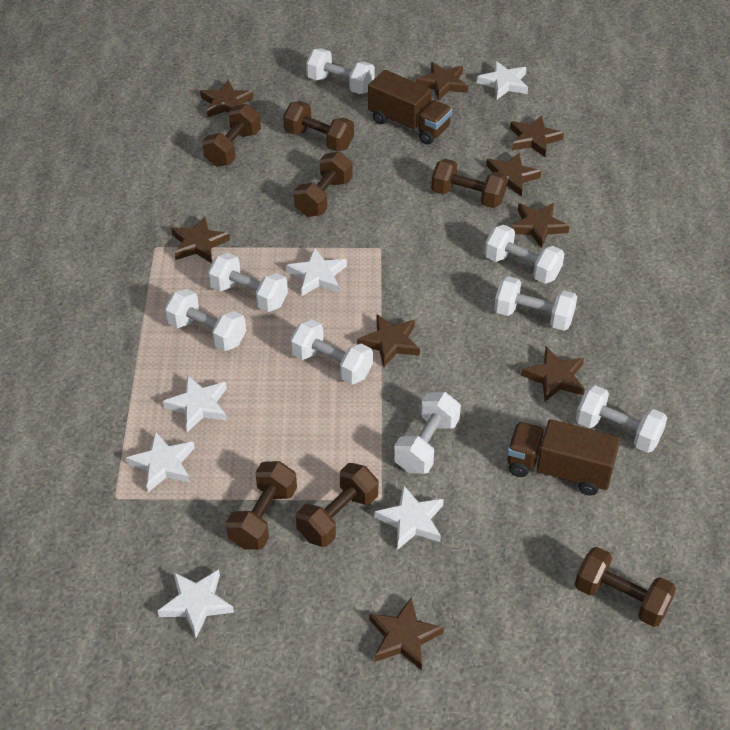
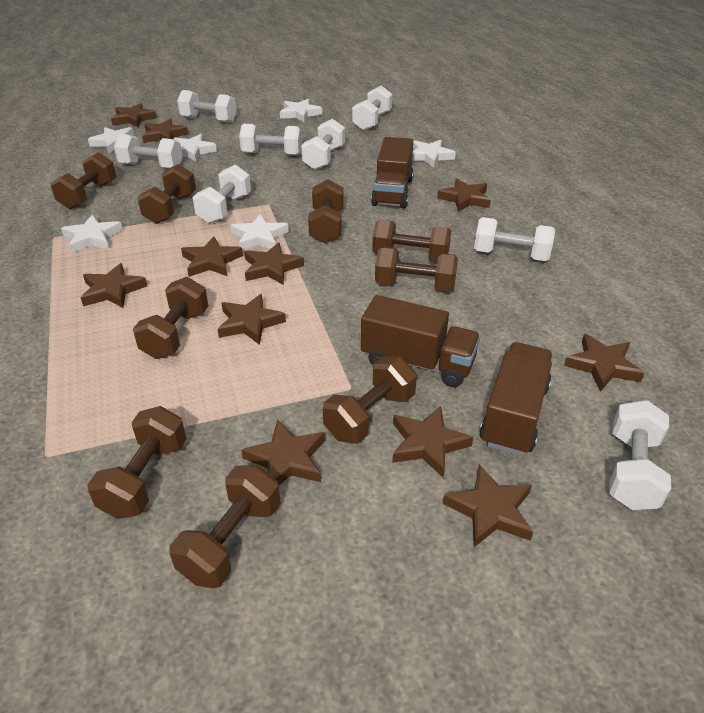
brown dumbbell: [202,104,261,167] [226,461,297,550] [283,101,354,152] [294,152,353,217] [296,463,378,547] [431,159,507,208] [575,547,676,627] = 7 -> [51,152,116,209] [87,406,187,519] [133,277,208,359] [137,164,196,224] [169,465,280,588] [308,179,344,243] [323,357,417,444] [372,220,451,262] [375,247,458,292] = 9
brown star: [171,216,230,263] [200,80,254,117] [357,314,420,367] [369,597,444,670] [416,62,468,101] [486,153,541,197] [510,115,564,157] [511,203,570,248] [521,347,585,402] = 9 -> [81,263,147,308] [111,103,157,127] [142,119,188,143] [181,236,243,277] [217,294,286,345] [241,419,325,486] [244,243,304,285] [392,406,473,478] [437,178,491,212] [443,465,533,547] [564,334,645,392] = 11
brown truck: [368,70,452,145] [507,419,620,496] = 2 -> [361,295,481,387] [371,137,413,208] [479,342,553,455] = 3

